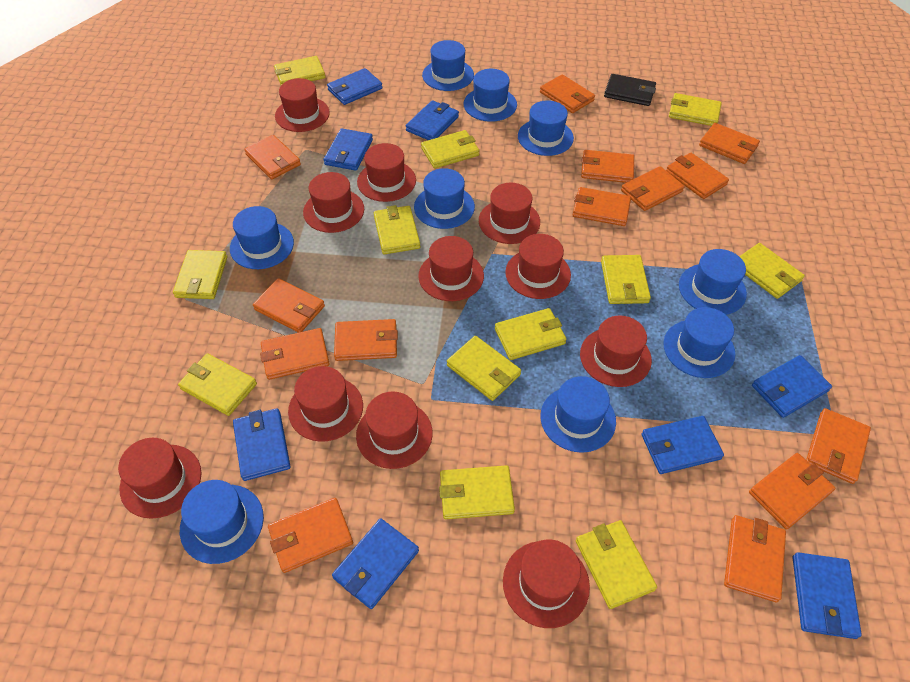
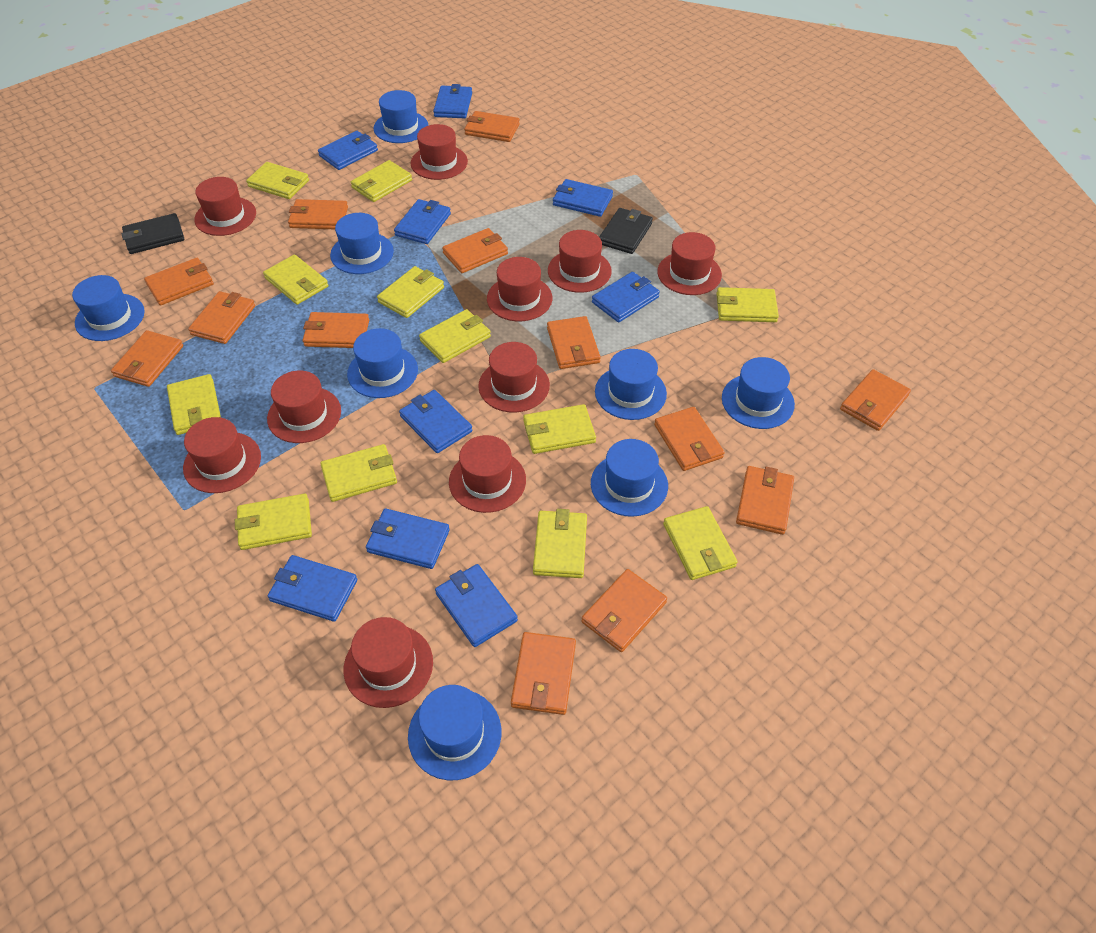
black wallet: [604,74,656,106] = 1 -> [122,213,184,254] [599,208,653,254] = 2
blue hat: [180,480,264,564] [230,206,294,269] [414,168,475,229] [422,40,474,91] [464,69,517,122] [518,100,574,156] [540,376,616,453] [663,307,735,378] [679,249,747,315] = 9 -> [72,275,145,341] [330,213,394,274] [347,328,418,398] [373,90,429,143] [408,685,501,780] [591,439,668,517] [595,349,667,420] [722,357,795,429] = 8
blue wallet: [233,408,291,481] [324,128,373,171] [327,68,383,105] [332,518,419,609] [406,100,459,140] [642,416,724,474] [752,355,832,418] [792,552,862,639] = 8 -> [268,555,357,622] [318,131,378,170] [366,509,450,569] [394,199,451,244] [399,390,473,453] [433,84,472,118] [435,564,518,647] [553,179,613,217] [592,272,660,322] = 9
orange wallet: [244,135,301,180] [253,278,325,333] [260,328,330,380] [268,498,353,573] [334,319,398,361] [540,74,595,113] [573,187,631,226] [581,150,634,183] [621,166,684,211] [666,153,729,199] [699,123,760,164] [724,515,786,602] [749,453,835,530] [806,408,871,484] = 14 -> [111,330,183,387] [144,258,214,306] [188,291,255,344] [288,199,348,229] [303,312,369,348] [442,228,508,273] [464,111,520,142] [511,632,576,715] [547,316,601,369] [581,569,667,652] [654,407,725,471] [736,466,794,535] [840,369,911,431] = 13
red hat: [118,438,201,519] [275,78,330,132] [288,366,363,442] [303,172,364,233] [356,392,433,469] [357,143,416,202] [418,236,484,301] [479,183,540,244] [503,540,590,628] [505,234,571,299] [580,315,652,387] = 11 -> [183,417,261,493] [194,177,256,236] [267,370,341,443] [344,617,433,708] [410,124,468,180] [449,435,526,513] [478,342,550,413] [487,257,552,321] [548,230,612,293] [657,232,722,295] = 10

